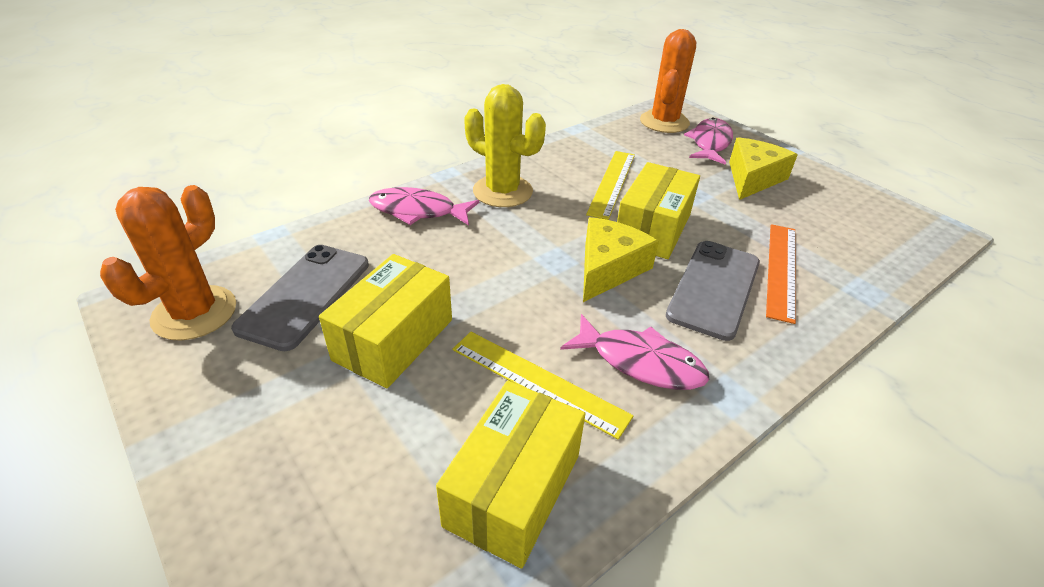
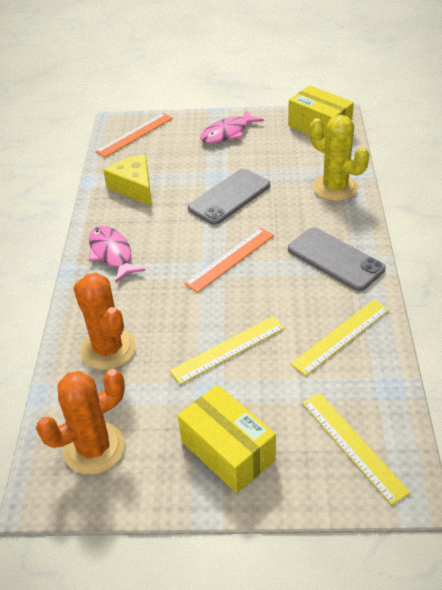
orange ruler: [766,224,796,324] = 1 -> [95,113,173,157] [184,228,274,293] = 2
pink fish: [369,187,479,225] [560,314,709,390] [684,118,733,165] = 3 -> [89,226,146,282] [200,109,264,143] = 2
yellow box: [319,254,452,388] [436,381,585,569] [617,162,700,259] = 3 -> [178,385,276,493] [288,86,354,138] = 2
yellow cheese: [583,217,659,302] [729,137,798,200] = 2 -> [103,154,152,206] = 1
yellow ruler: [453,332,633,440] [586,151,635,220] = 2 -> [170,316,285,385] [291,300,389,376] [302,393,410,505] = 3

